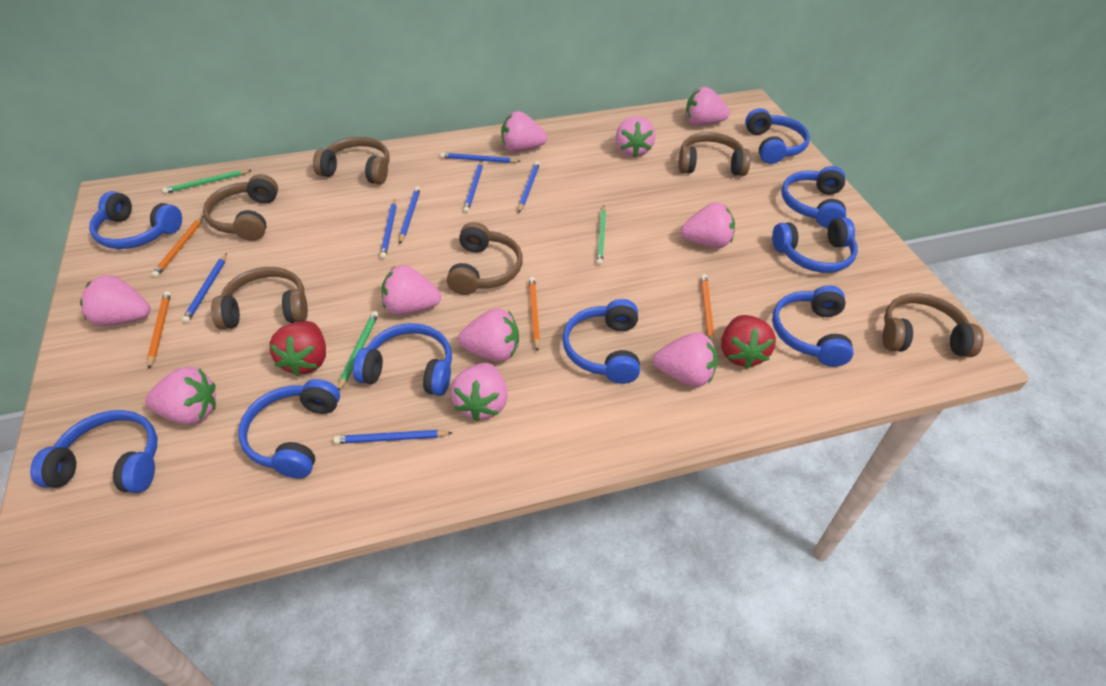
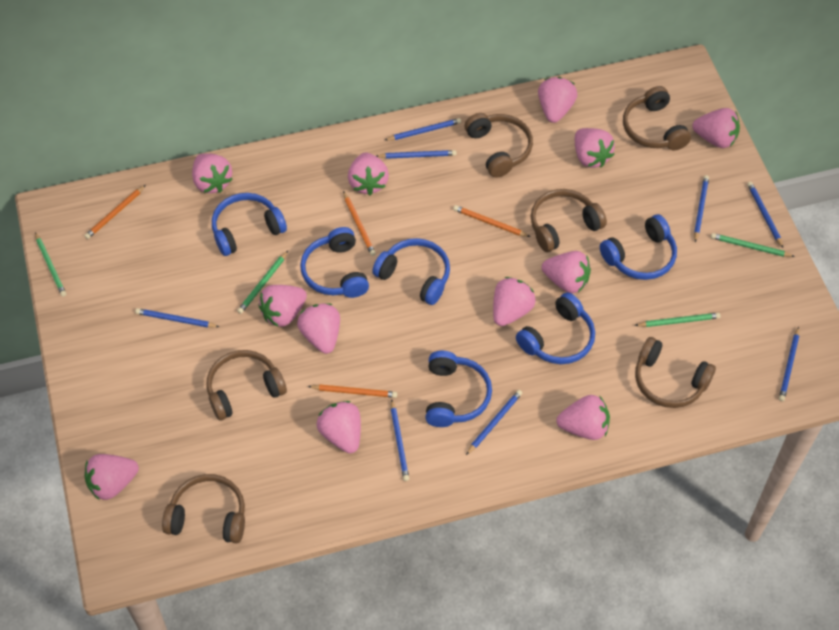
blue headphones: [30,410,157,493] [89,191,182,249] [239,379,340,479] [353,323,452,396] [562,299,640,384] [745,108,810,164] [772,217,858,273] [772,285,854,367] [781,166,846,228] = 9 -> [212,193,287,256] [300,227,369,298] [372,238,450,305] [425,351,492,427] [516,292,595,364] [600,214,677,280] = 6
blue pencil: [182,253,227,323] [333,430,452,444] [380,199,396,259] [399,186,421,243] [440,152,521,163] [463,161,483,213] [518,161,540,213] = 7 -> [135,308,219,327] [376,150,457,159] [385,118,461,140] [391,399,409,481] [466,390,522,455] [694,175,709,242] [747,182,783,248] [779,327,799,401] = 8
green pencil: [162,170,251,194] [338,311,378,391] [597,205,606,265] = 3 -> [35,232,66,297] [237,251,288,314] [635,313,721,327] [711,233,795,257] = 4
pink strawberry: [80,275,150,326] [145,367,216,425] [381,265,441,315] [451,363,508,421] [458,308,519,362] [501,111,547,152] [616,116,656,157] [653,332,718,387] [680,202,735,248] [686,87,730,126] = 10 -> [85,454,139,500] [192,153,233,193] [258,285,307,327] [297,303,340,354] [317,401,361,453] [348,153,389,195] [493,277,536,326] [538,77,578,123] [542,251,591,293] [556,395,610,440] [575,128,615,168] [692,108,740,148] = 12
red strawberry: [270,321,326,377] [721,315,776,369] = 2 -> none = 0

